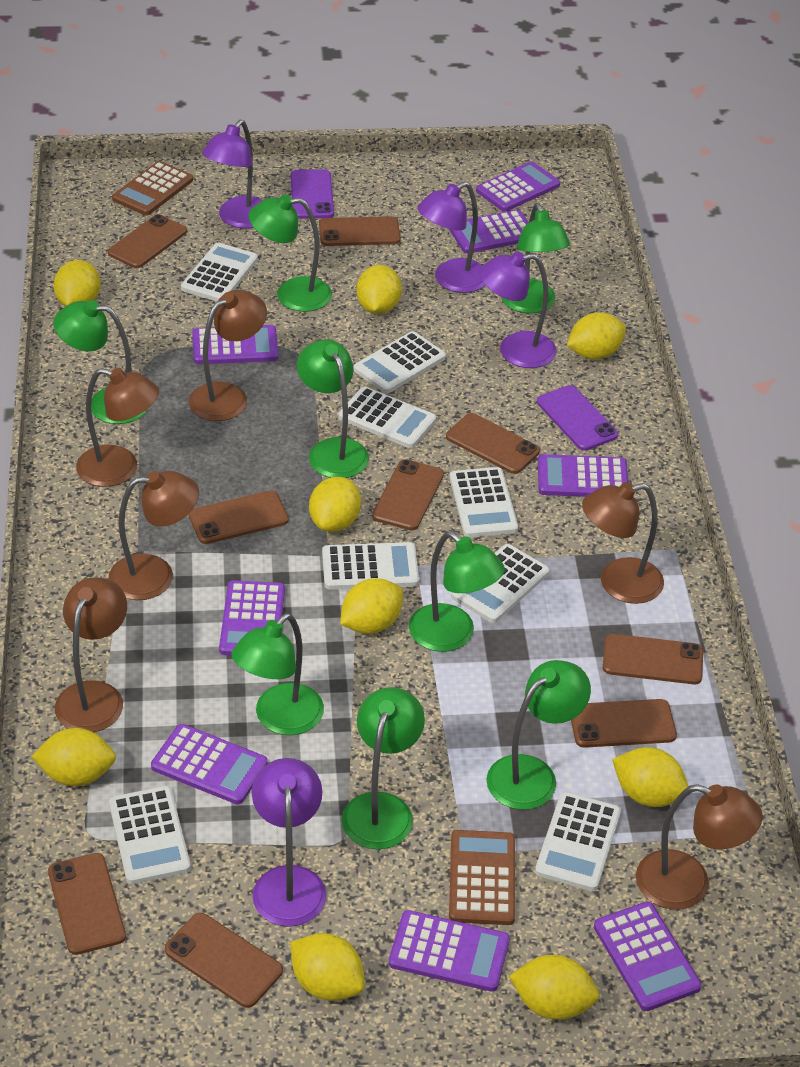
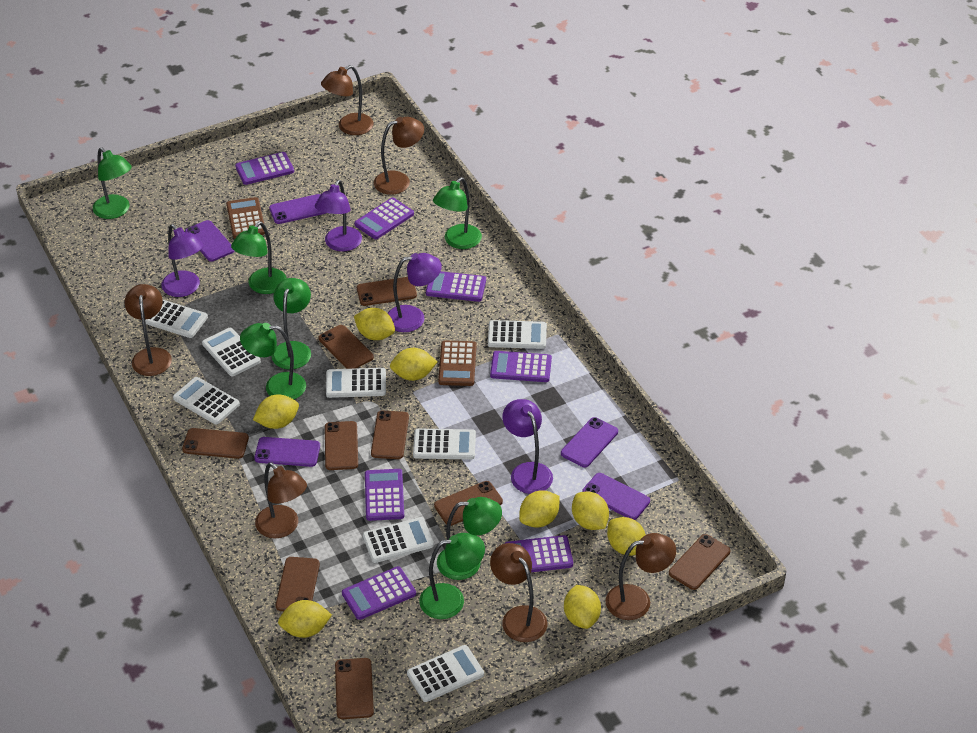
green lamp: [54,300,147,424] [231,613,324,735] [248,194,332,312] [297,339,369,478] [342,687,425,849] [409,532,505,652] [486,660,591,810] [501,203,570,314] = 8 -> [93,148,132,219] [231,222,287,294] [240,323,306,399] [271,278,311,369] [419,533,485,619] [433,177,482,249] [437,497,502,580] = 7
purple calculator: [151,724,268,805] [192,325,278,364] [219,580,285,655] [389,910,510,992] [449,210,529,254] [476,161,560,212] [538,454,628,497] [594,901,702,1011] = 8 -> [235,152,294,185] [342,566,416,620] [354,198,414,239] [365,469,404,521] [426,271,486,302] [490,351,552,382] [504,535,573,572] = 7
purple phone: [290,169,334,219] [537,385,618,451] = 2 -> [185,220,234,262] [255,437,320,467] [269,194,326,224] [561,417,618,468] [582,473,650,520] = 5
yellow lemon: [31,728,116,786] [54,260,100,306] [290,933,365,1001] [309,477,361,532] [340,578,403,634] [356,265,402,314] [509,955,599,1020] [567,312,626,360] [612,747,689,807] = 9 -> [253,394,299,429] [278,600,332,638] [354,308,395,340] [390,348,437,381] [519,490,560,528] [564,585,601,629] [572,491,609,530] [607,517,646,556] = 8

